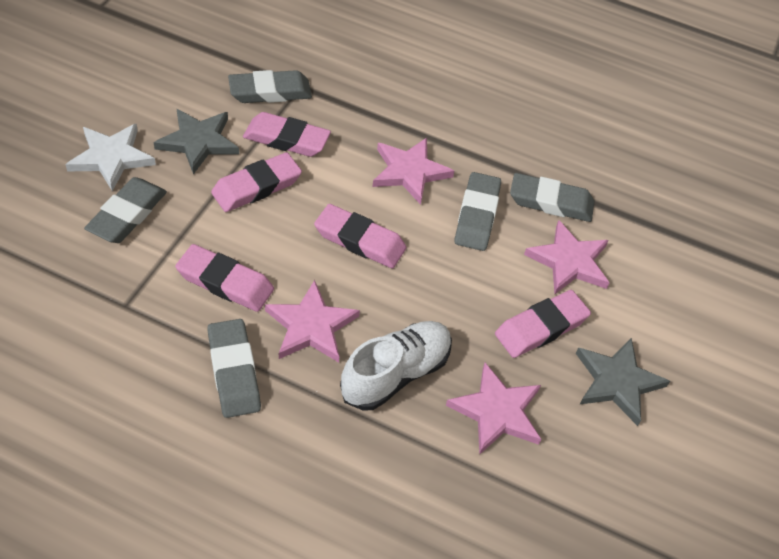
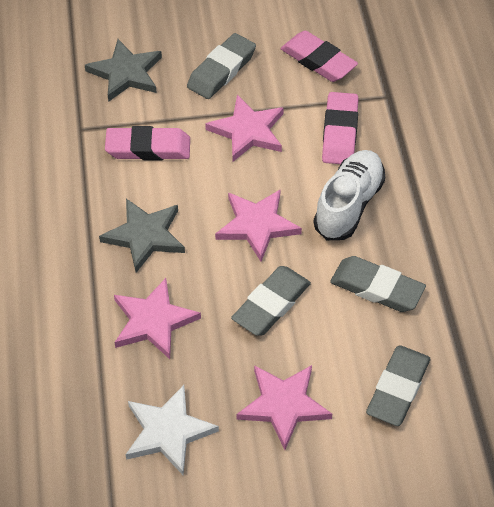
grey eraser: [84,177,167,243] [207,319,261,418] [228,70,312,103] [455,172,501,251] [510,173,594,222] = 5 -> [187,33,256,99] [231,266,311,336] [330,256,426,312] [366,346,430,426] = 4
pink eraser: [175,244,274,312] [211,152,302,212] [243,112,331,157] [314,204,406,268] [495,290,591,358] = 5 -> [105,126,190,160] [281,31,358,82] [322,92,359,164] = 3

